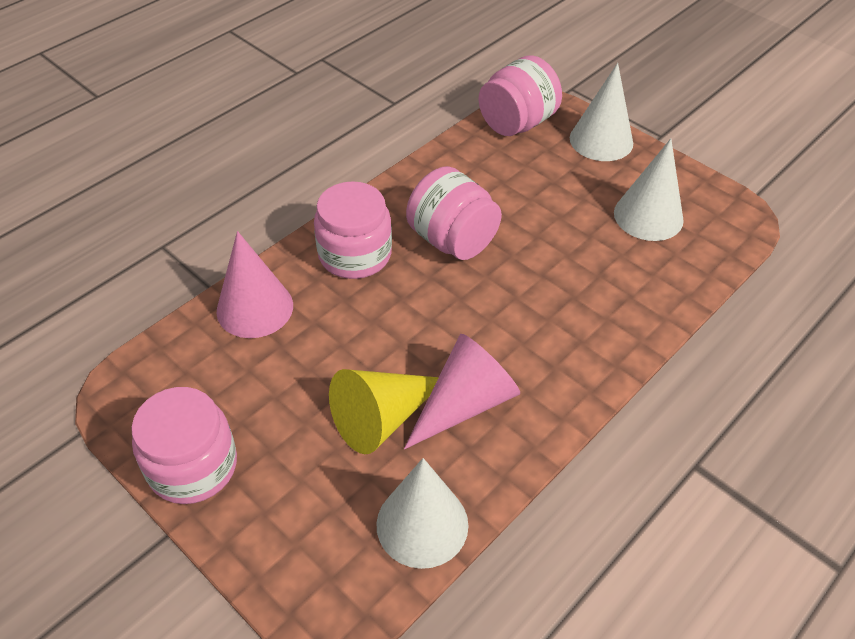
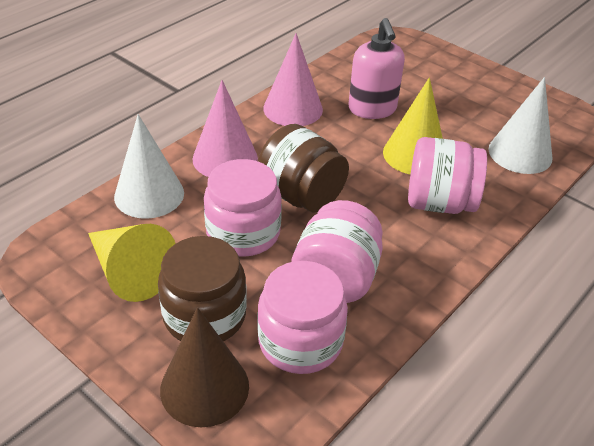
brown cone: none = 0 -> [160,307,249,427] = 1
brown jar: none = 0 -> [158,236,247,341] [258,124,349,212] = 2
pink soap dispenser: none = 0 -> [348,18,405,119] = 1
white cone: [376,458,468,569] [570,63,633,161] [614,139,684,241] = 3 -> [114,114,184,219] [488,77,552,174] = 2
yellow cone: [329,369,439,454] = 1 -> [88,224,176,302] [383,77,443,174] = 2

